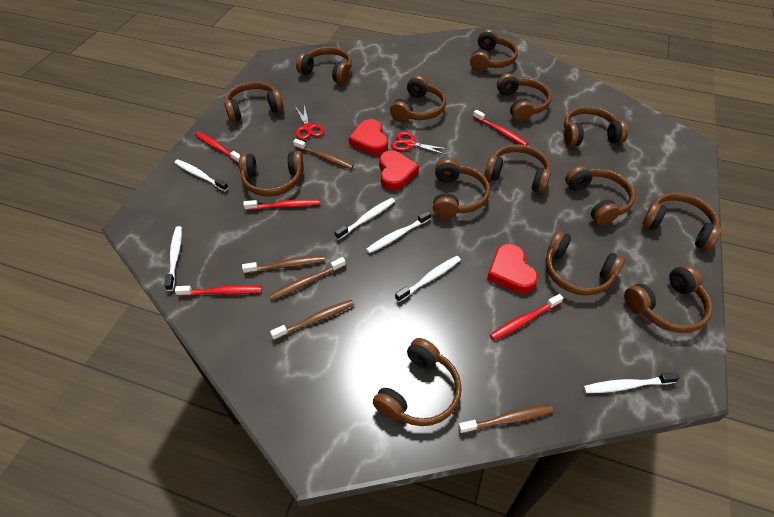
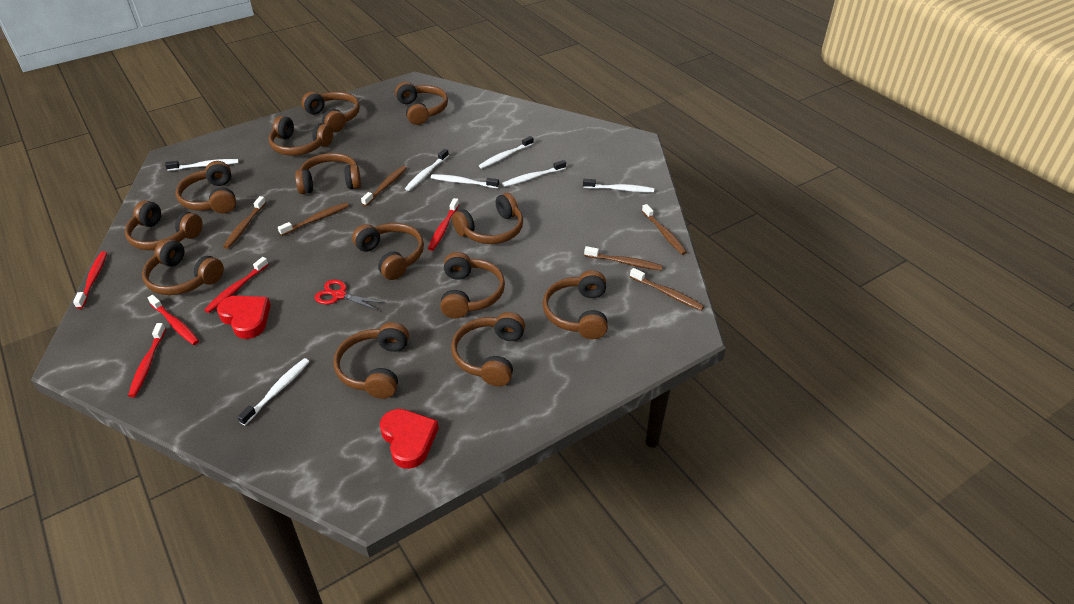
brown headphones: [224,81,284,122] [239,151,304,197] [296,47,352,84] [373,338,462,426] [390,75,446,122] [433,158,490,218] [470,29,518,71] [485,144,551,194] [497,73,551,122] [546,231,625,296] [564,106,628,146] [565,166,635,226] [624,265,713,333] [642,193,722,251] = 14 -> [125,200,203,250] [142,239,224,295] [176,161,236,213] [269,116,333,156] [295,153,361,194] [301,92,360,132] [333,322,409,399] [352,223,424,280] [395,82,448,125] [440,252,505,318] [451,312,525,386] [452,193,523,244] [543,270,608,339] = 13
brown toothbrush: [242,256,325,274] [269,257,346,300] [270,300,354,340] [293,139,354,169] [458,405,554,434] = 5 -> [223,196,266,249] [278,203,349,236] [361,166,407,206] [584,246,663,270] [630,268,704,311] [642,204,687,255] = 6
red heart: [349,119,388,155] [379,150,419,190] [487,244,538,293] = 3 -> [217,296,271,339] [380,409,439,469] = 2
red scissors: [296,105,324,140] [392,132,447,155] = 2 -> [315,280,384,310] = 1
white toothbrush: [164,226,182,291] [174,160,228,191] [334,198,395,240] [366,211,431,253] [395,256,461,302] [583,372,680,393] = 6 -> [165,159,239,171] [237,358,310,425] [405,149,449,191] [431,174,499,188] [479,136,534,169] [502,160,566,187] [583,179,654,193] = 7

